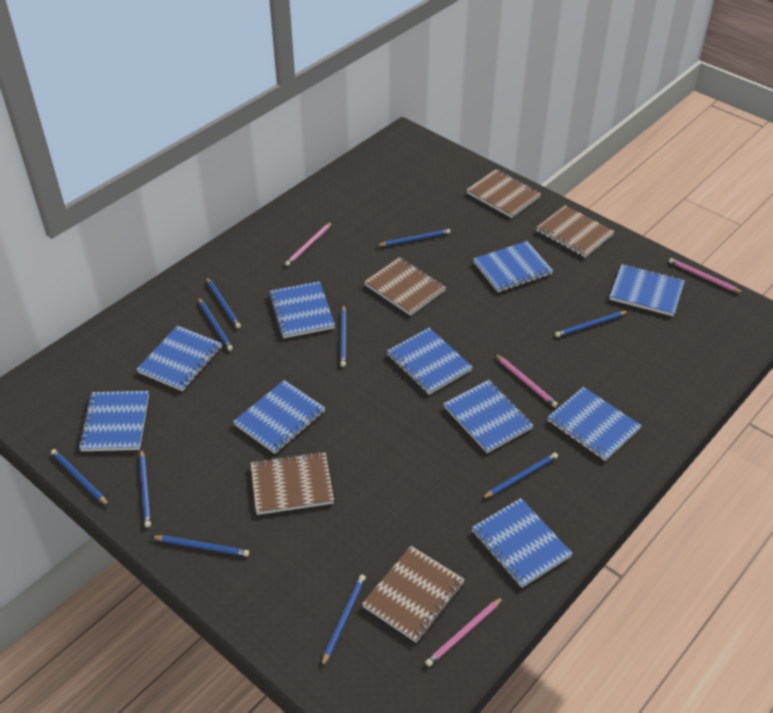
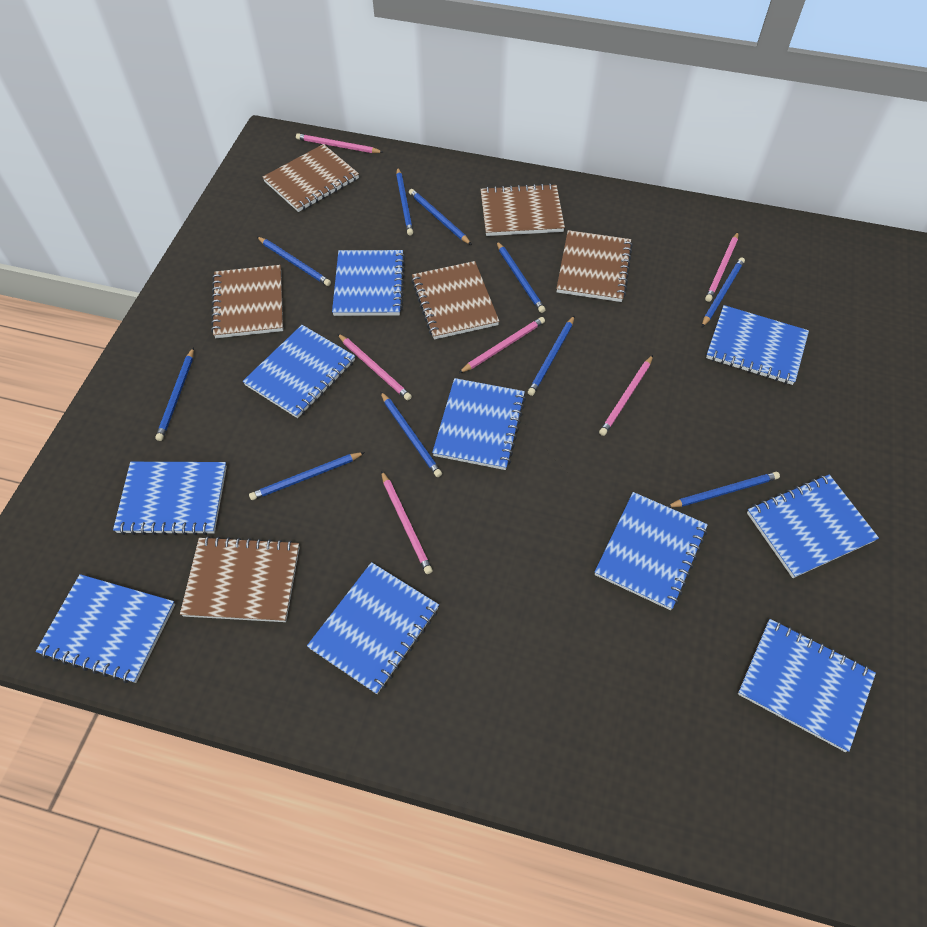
brown notebook: [250,451,334,515] [362,546,465,643] [364,257,446,316] [466,169,541,218] [536,205,615,258] = 5 -> [180,536,300,622] [211,265,283,338] [263,144,359,212] [411,261,499,340] [480,184,565,236] [556,230,633,302] = 6
pink pencil: [285,222,332,266] [425,597,503,667] [495,354,558,407] [669,258,743,293] = 4 -> [296,133,383,153] [337,333,412,400] [381,470,433,574] [459,317,545,373] [599,355,653,436] [705,232,738,302] = 6

